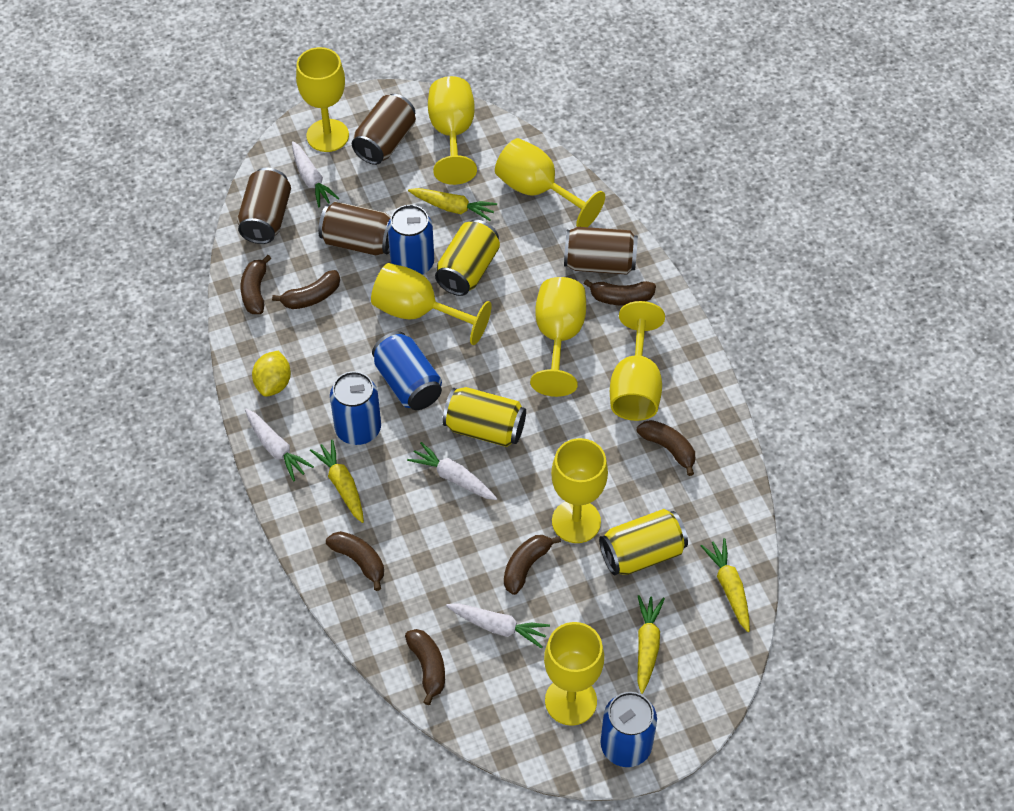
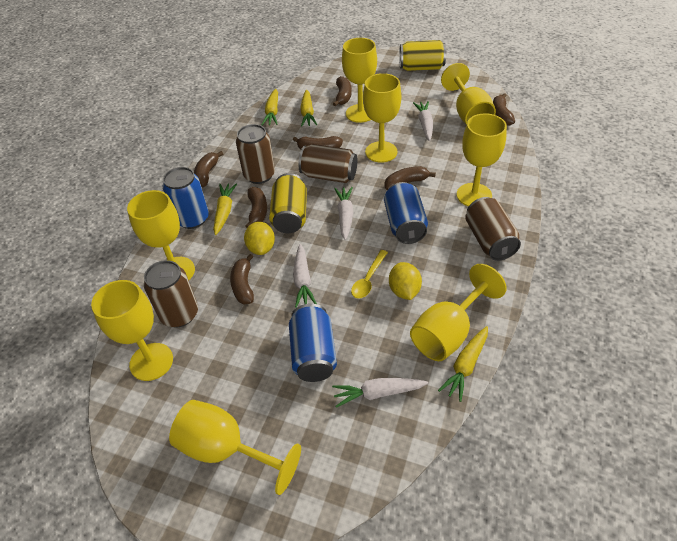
blue can: [330,371,381,445] [372,331,442,410] [387,205,434,275] [601,692,657,767] = 4 -> [163,167,209,229] [289,304,337,382] [384,182,428,244] = 3
yellow can: [435,220,500,296] [442,387,526,447] [599,509,688,575] = 3 -> [269,173,307,233] [399,40,446,71] = 2
yellow lemon: [252,351,291,397] = 1 -> [244,221,275,255] [389,262,422,300] = 2
yellow spoon: none = 0 -> [351,250,388,299] = 1

